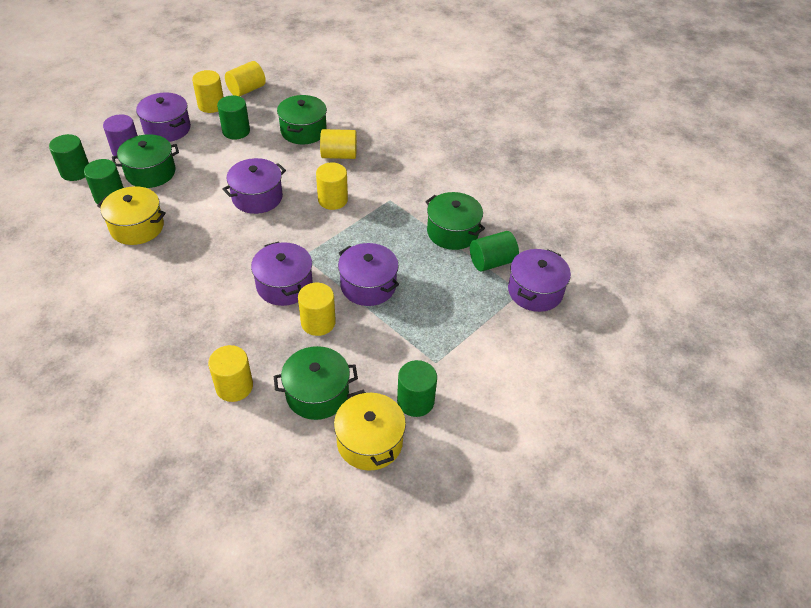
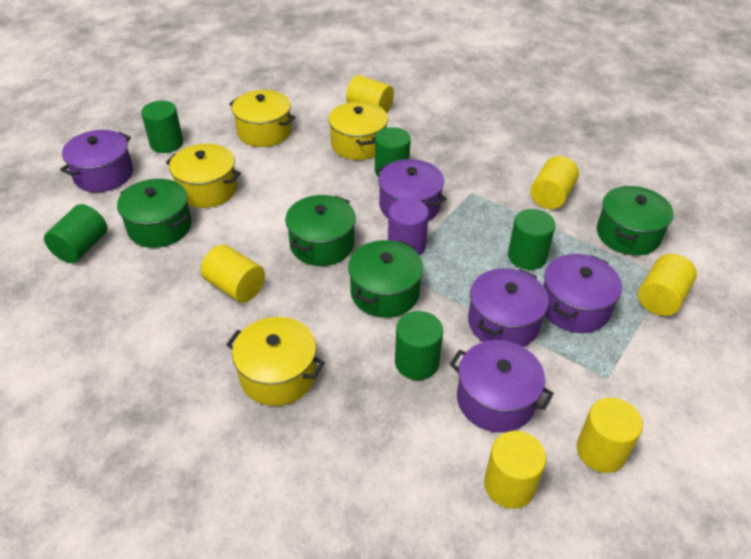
yellow pot: [97,186,166,245] [334,390,406,471] = 2 -> [166,144,241,208] [226,317,325,406] [229,90,295,147] [328,102,388,160] = 4

